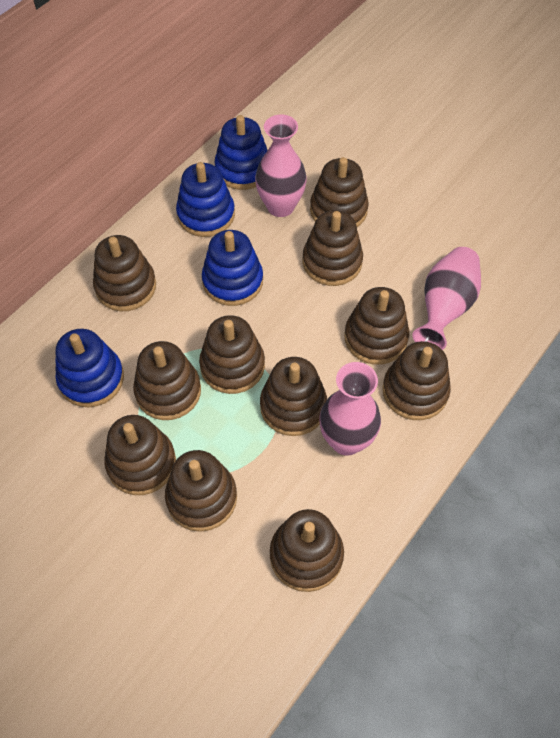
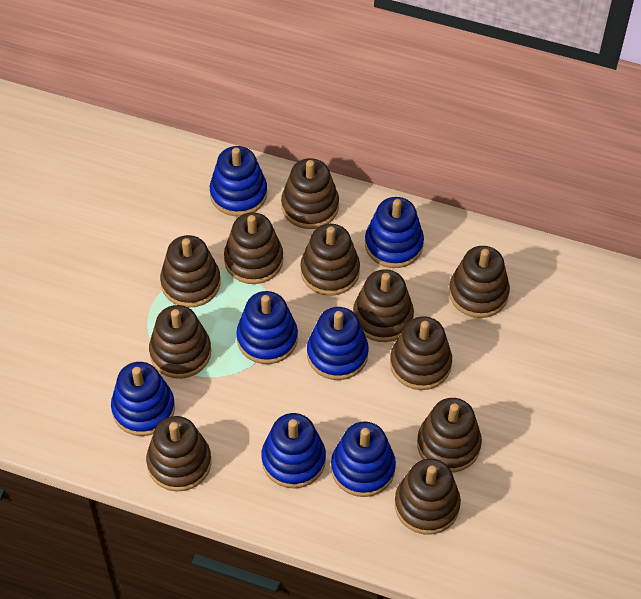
blue stacking toy: [55,329,124,407] [176,162,235,237] [202,230,263,306] [214,115,267,190] = 4 -> [111,362,175,436] [210,146,267,216] [236,291,298,364] [261,413,326,488] [307,307,369,380] [331,422,396,497] [365,197,424,268] = 7
pink vase: [255,115,307,217] [319,362,381,456] [412,247,481,350] = 3 -> none = 0

